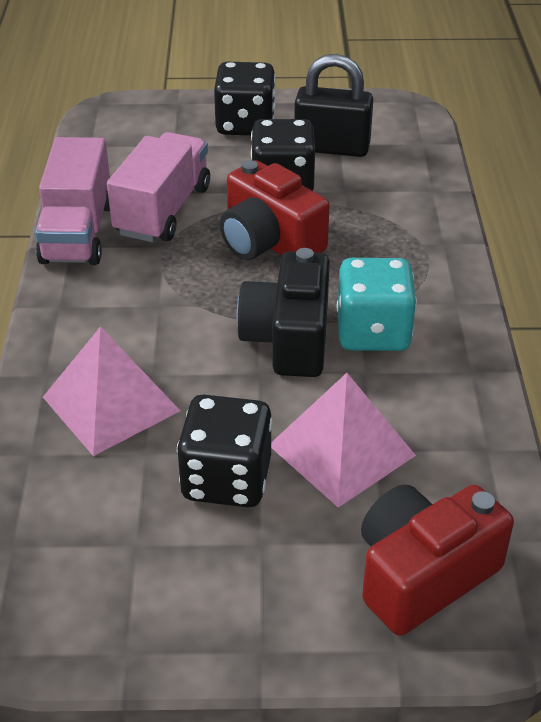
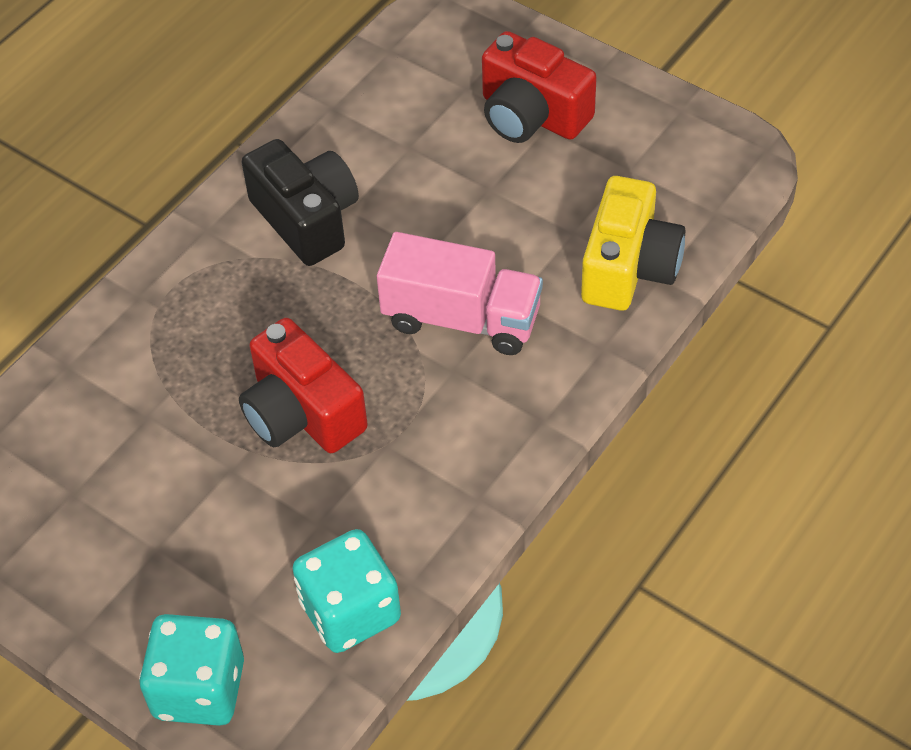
black dice: [177,395,272,507] [214,62,276,135] [251,119,315,191] = 3 -> none = 0
black padlock: [294,54,373,157] = 1 -> none = 0
pink pyramid: [43,326,180,456] [271,373,416,507] = 2 -> none = 0
pink truck: [35,137,110,265] [107,132,210,242] = 2 -> [377,232,543,355] = 1
turquoise dice: [336,258,417,351] = 1 -> [139,614,244,726] [292,529,401,653] = 2
yellow camera: none = 0 -> [581,176,685,311] = 1

